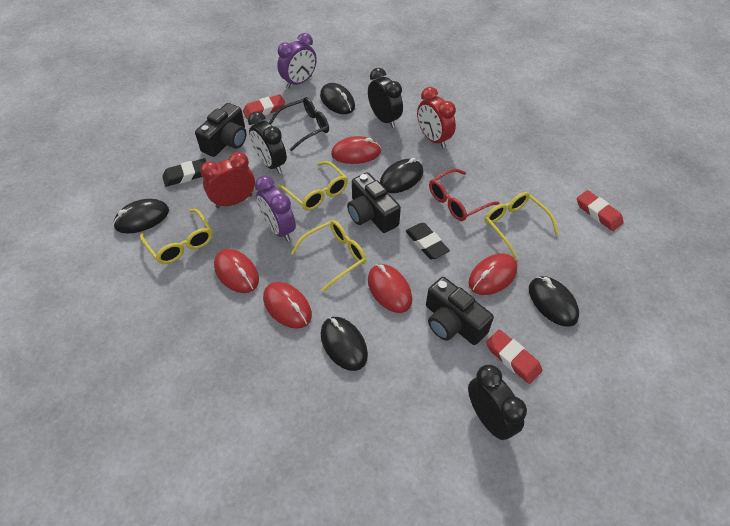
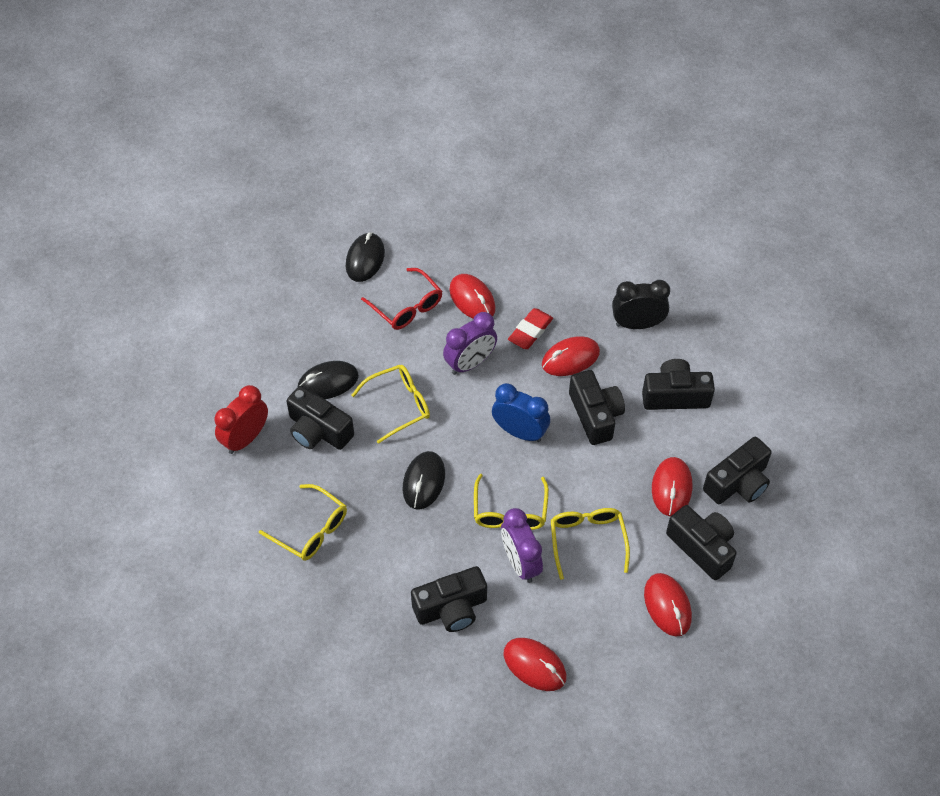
black camera: [195,103,246,157] [347,172,401,233] [426,277,494,345] = 3 -> [286,386,354,450] [411,566,487,632] [569,370,625,445] [642,359,715,410] [666,505,737,580] [703,437,772,504] = 6
black clock: [248,112,287,174] [368,68,403,128] [468,365,527,440] = 3 -> [612,280,670,329] = 1
black eraser: [162,158,206,187] [405,223,450,259] = 2 -> none = 0
black glasses: [269,97,329,151] = 1 -> none = 0
black mouse: [113,199,169,234] [320,83,355,114] [321,317,368,371] [380,158,423,193] [529,276,579,327] = 5 -> [298,361,359,399] [346,232,385,282] [403,451,445,509] = 3
blue clock: none = 0 -> [492,383,550,442] = 1
red clock: [200,152,255,208] [417,87,456,148] = 2 -> [215,385,268,454] = 1
red eraser: [243,94,285,120] [486,330,542,384] [577,190,624,231] = 3 -> [508,308,553,349] = 1

